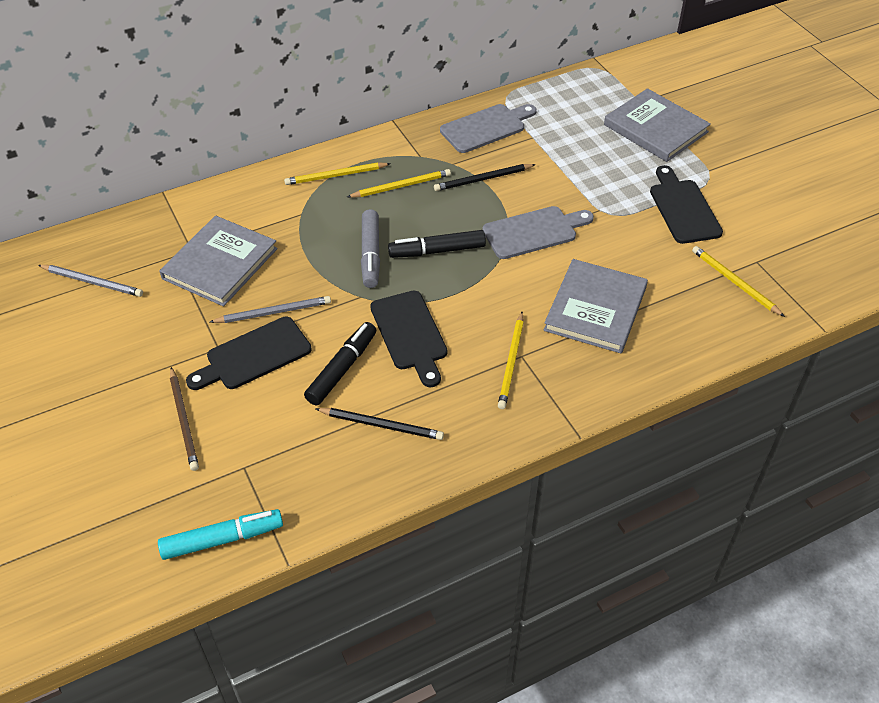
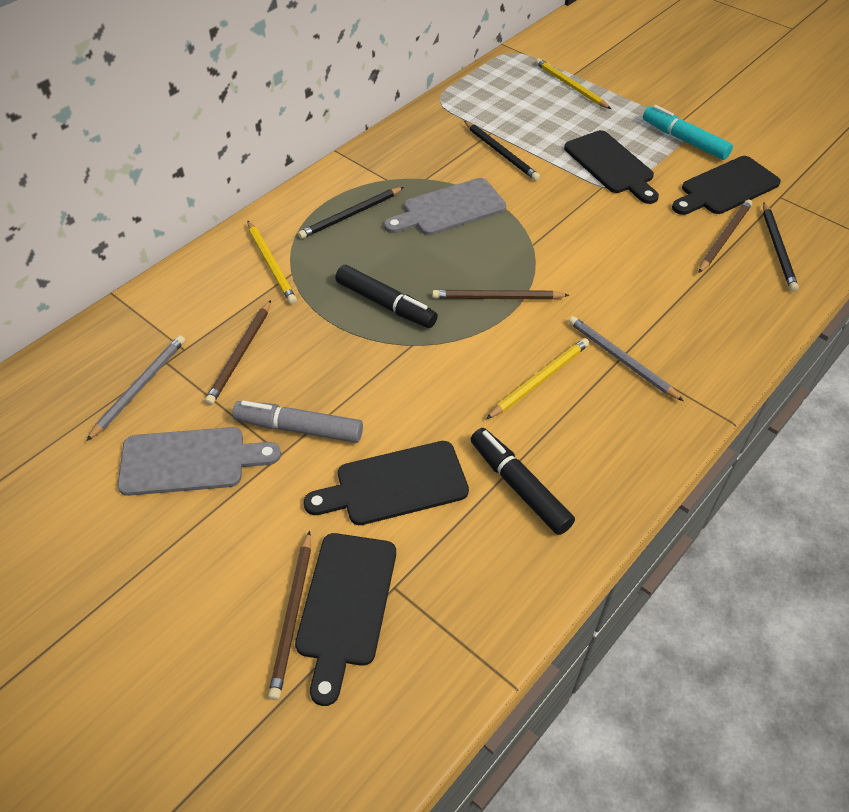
black cutting board: [186,317,312,390] [370,291,447,387] [650,165,723,244] = 3 -> [295,533,396,706] [304,441,469,525] [564,130,659,204] [672,156,781,215] = 4
black pencil: [315,408,444,440] [434,164,536,191] = 2 -> [298,187,404,239] [464,121,540,181] [763,202,799,292] = 3
brown pencil: [170,367,199,471] = 1 -> [205,300,271,405] [268,531,311,700] [432,290,569,300] [698,200,752,273] = 4
grey book: [159,216,278,307] [544,259,648,353] [604,88,711,162] = 3 -> none = 0
yellow pencil: [284,162,391,185] [347,169,451,198] [498,312,524,409] [692,246,785,317] = 4 -> [247,220,297,304] [486,338,590,419] [535,58,611,109] = 3

